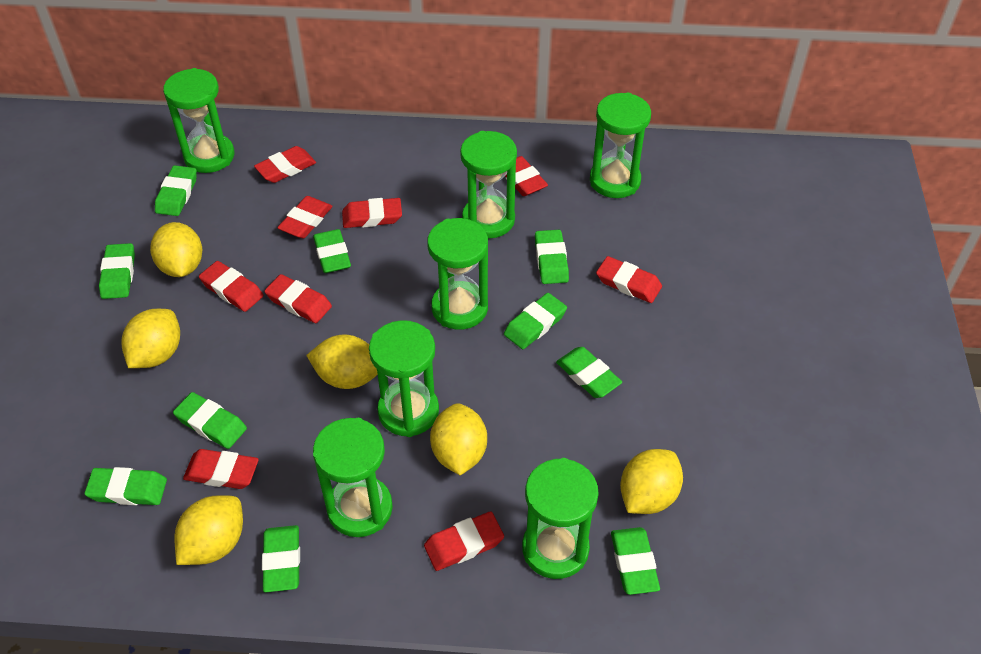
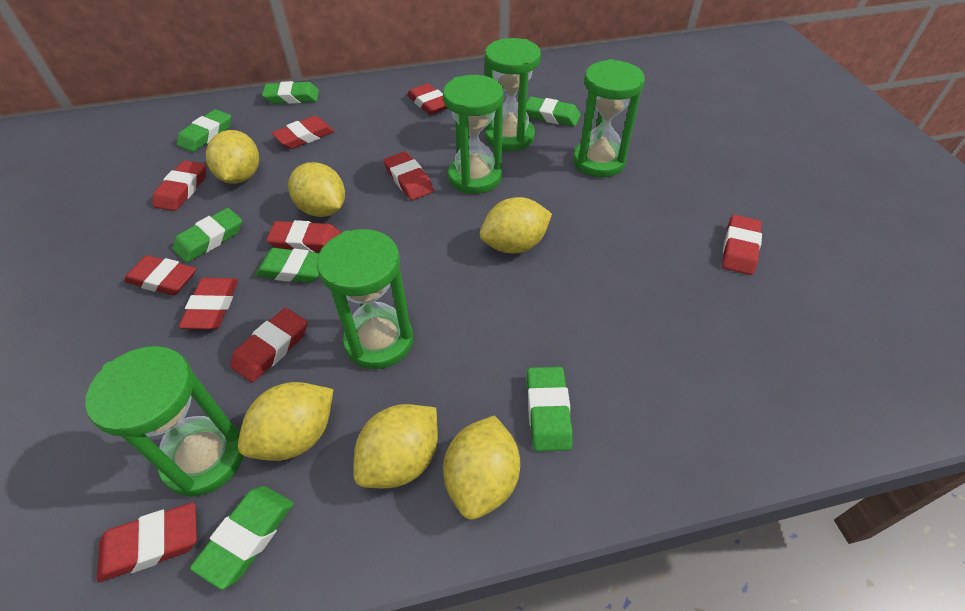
green eraser: [84,467,167,505] [99,243,135,299] [155,165,197,216] [173,392,247,449] [262,525,300,592] [313,229,351,273] [504,293,567,349] [535,230,569,284] [556,347,622,398] [611,527,660,595] = 10 -> [173,208,242,263] [177,109,231,152] [190,486,294,590] [255,248,319,283] [262,81,319,104] [526,97,581,127] [527,367,573,451] = 7
green hourglass: [163,68,234,173] [313,418,393,537] [369,320,439,437] [427,218,488,330] [460,131,517,239] [522,458,599,579] [590,93,651,198] = 7 -> [85,346,243,497] [317,229,413,369] [443,75,504,194] [485,38,541,151] [573,59,645,177] = 5
red eraser: [183,449,259,489] [199,261,263,312] [254,146,316,183] [265,274,332,323] [277,196,333,238] [342,198,402,228] [424,511,504,571] [505,156,548,196] [596,256,662,303] = 9 -> [97,502,197,582] [124,255,196,295] [153,161,206,211] [179,278,238,329] [230,308,307,382] [266,220,341,253] [272,116,334,149] [384,152,434,200] [407,83,448,115] [722,215,762,275] = 10

